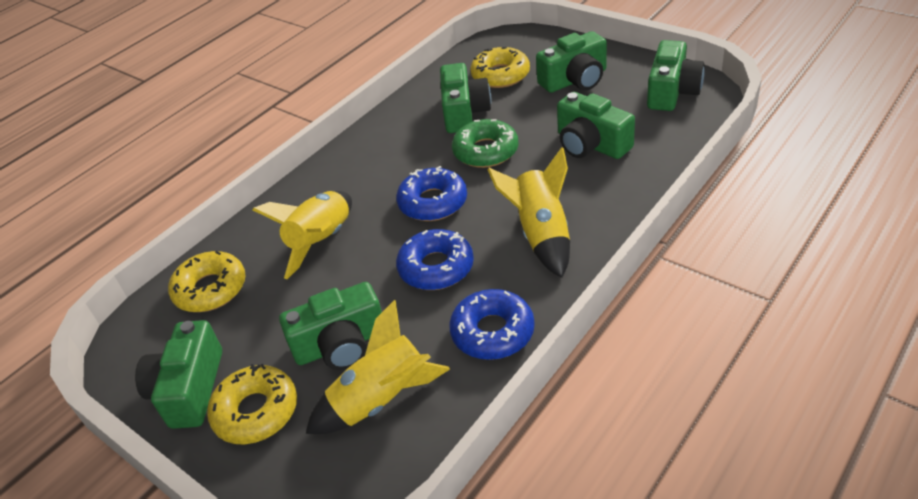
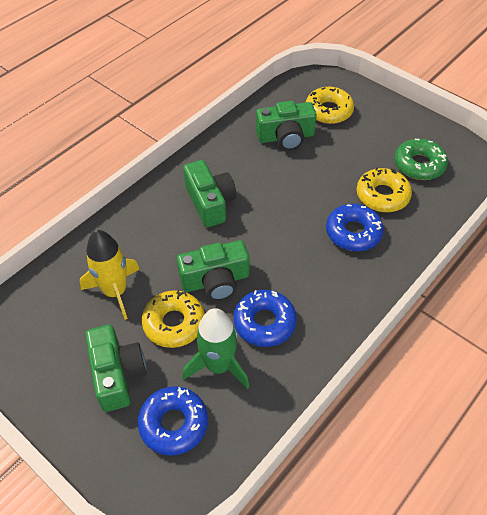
green camera: [135,320,222,429] [279,282,382,370] [440,63,491,133] [536,31,607,93] [557,92,635,159] [647,40,705,111] = 6 -> [85,325,147,412] [177,240,249,301] [183,160,236,227] [256,101,317,151] = 4
green rocket: none = 0 -> [182,308,249,389] = 1
yellow rocket: [253,191,352,279] [306,300,450,434] [488,147,570,278] = 3 -> [80,230,140,320] = 1

